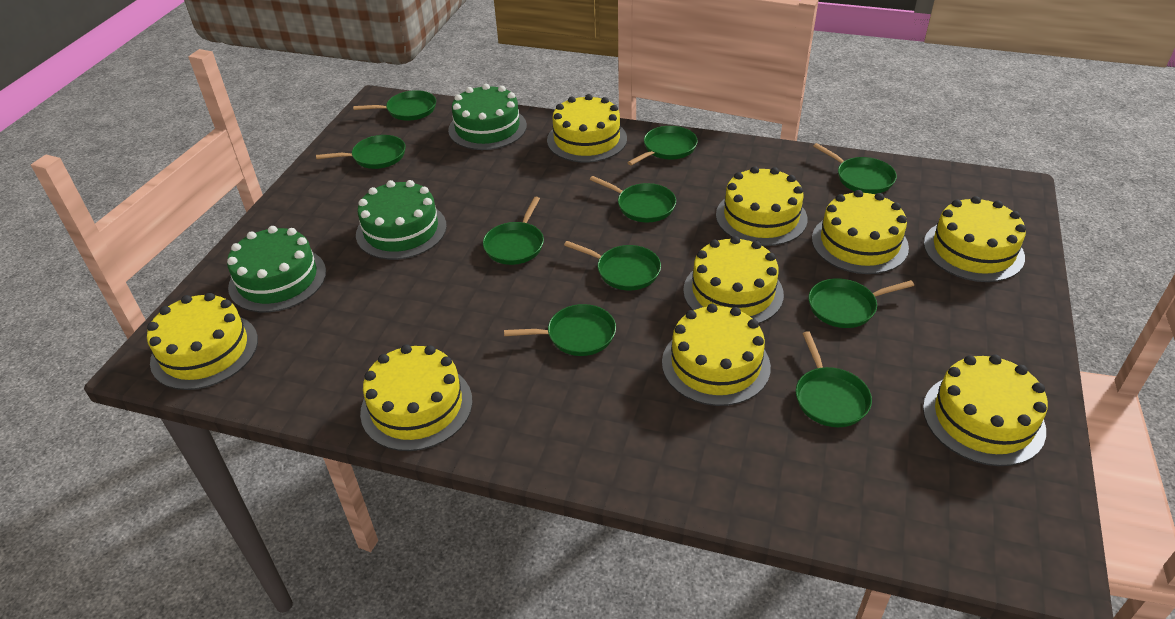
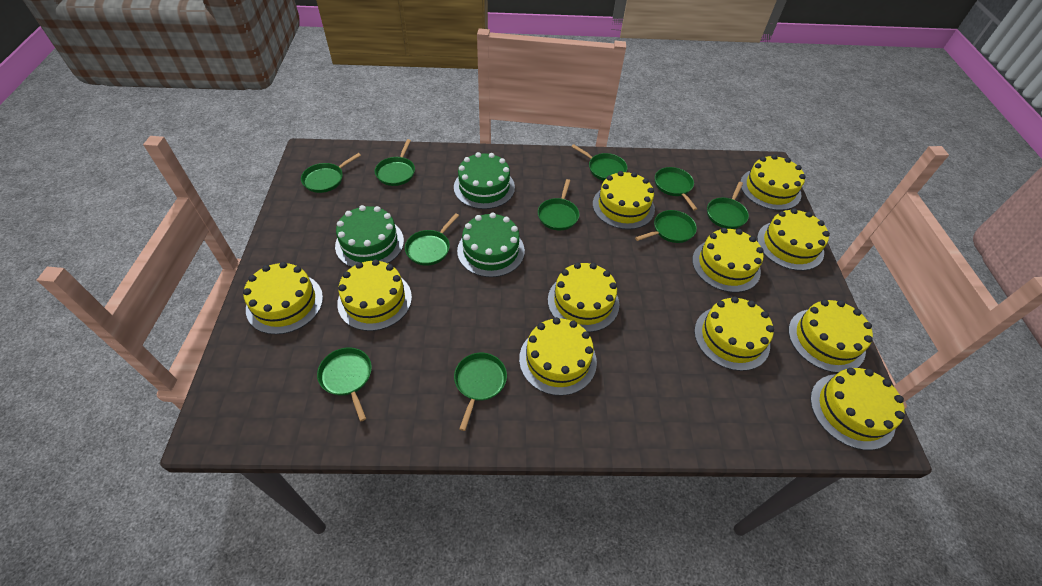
yellow cake: [147,293,258,390] [360,344,473,451] [547,94,627,163] [662,304,771,406] [683,236,784,324] [716,166,808,246] [812,190,909,274] [923,354,1048,466] [924,196,1026,282] = 9 -> [243,262,323,334] [337,259,412,331] [519,317,597,396] [548,262,619,332] [593,171,655,229] [692,228,764,292] [694,297,774,371] [740,155,806,210] [757,208,830,271] [788,300,873,373] [810,368,905,450] = 11

